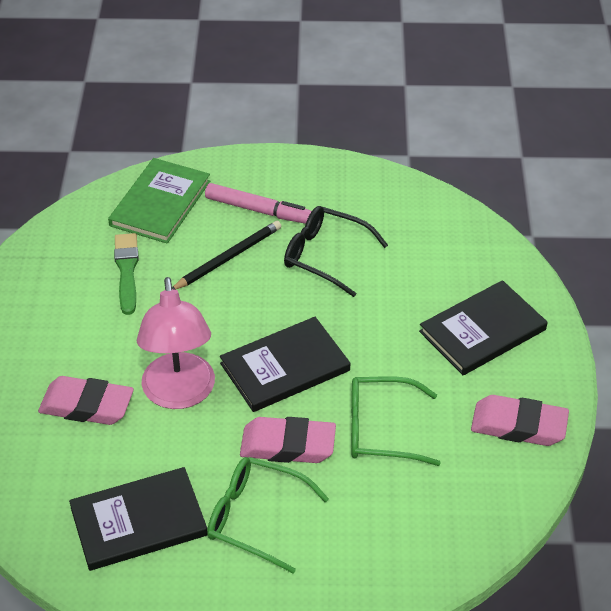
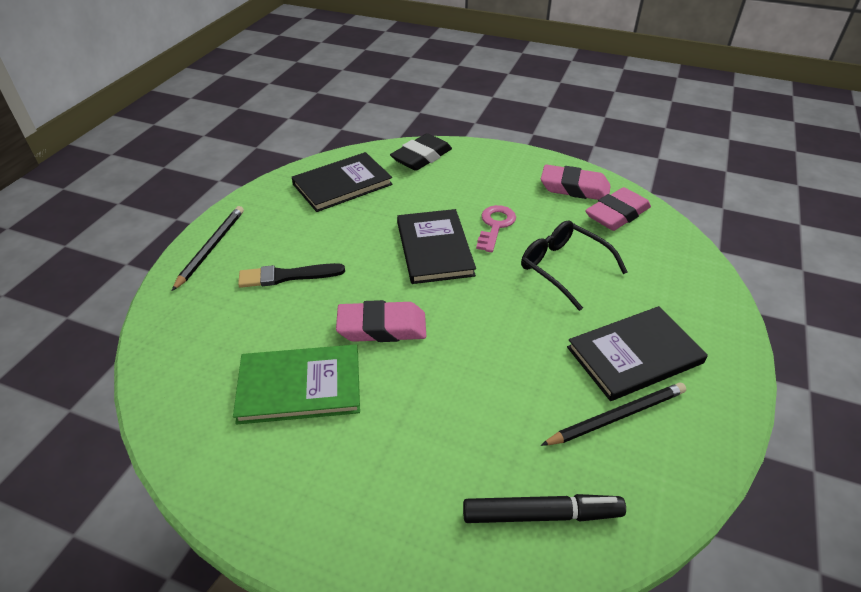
black brush: none = 0 -> [238,263,345,288] = 1
black eraser: none = 0 -> [390,133,452,171] = 1
black marker: none = 0 -> [463,494,626,523] = 1
black pencil: [172,221,281,290] = 1 -> [172,206,244,291] [541,383,686,446] = 2
green brush: [114,233,139,315] = 1 -> none = 0
green glasses: [207,457,329,574] [351,376,441,466] = 2 -> none = 0
pink key: none = 0 -> [476,205,516,252] = 1
pink lamp: [137,277,215,409] = 1 -> none = 0
pink marker: [205,183,312,224] = 1 -> none = 0

